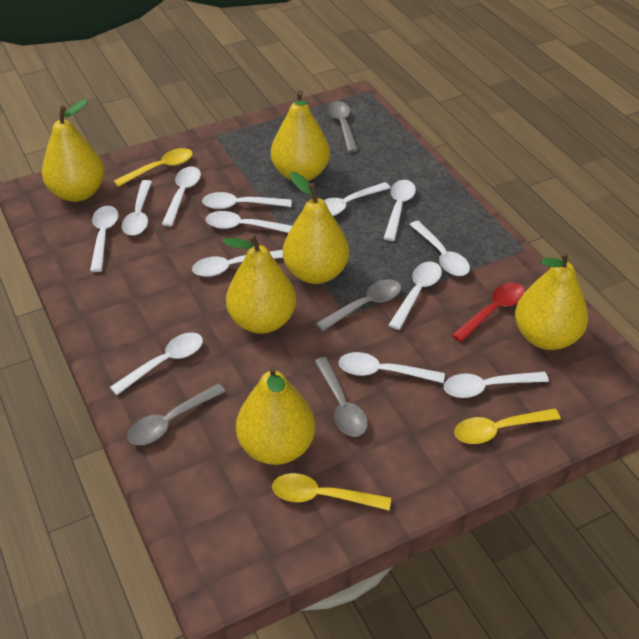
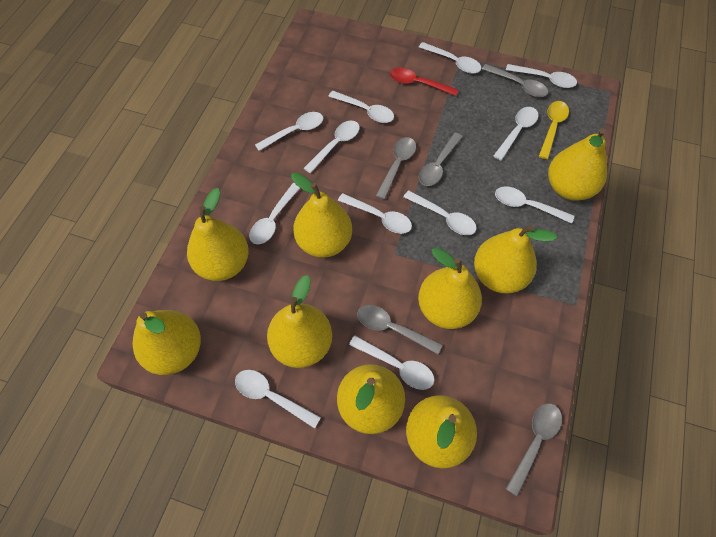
grey spoon: [128,383,226,445] [315,357,368,437] [316,279,401,331] [327,101,358,152] = 4 -> [357,305,442,354] [376,137,416,199] [419,133,463,186] [482,64,548,97] [506,403,562,497] = 5
white spoon: [90,206,118,272] [110,332,203,395] [122,180,152,236] [162,167,201,226] [192,250,283,277] [202,192,292,209] [206,211,292,233] [323,182,391,216] [338,352,445,383] [384,180,416,241] [389,262,442,330] [409,221,470,276] [444,372,549,398] = 13 -> [235,370,321,428] [249,183,300,244] [255,112,323,151] [304,121,360,173] [328,91,394,123] [338,193,412,234] [349,335,435,390] [404,190,477,235] [419,42,482,74] [494,107,539,161] [495,187,574,224] [506,64,577,88] = 12
yellow pear: [42,99,105,202] [223,234,296,334] [236,364,315,465] [271,90,330,181] [283,172,349,284] [515,250,588,350] = 6 -> [132,310,201,375] [187,188,249,281] [267,275,332,368] [291,173,352,258] [337,364,405,434] [406,395,477,468] [418,248,482,329] [474,225,557,294] [548,128,607,201] = 9
yellow spoon: [114,148,193,187] [272,473,391,510] [454,408,561,444] = 3 -> [539,101,569,159] = 1

